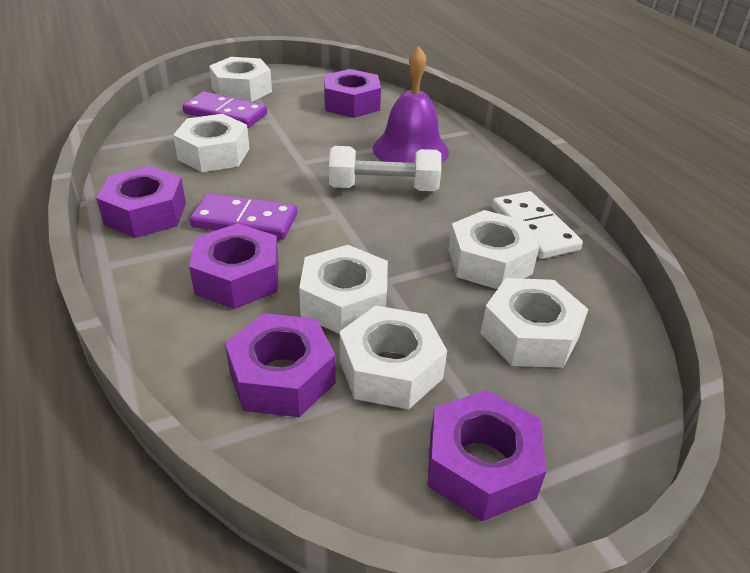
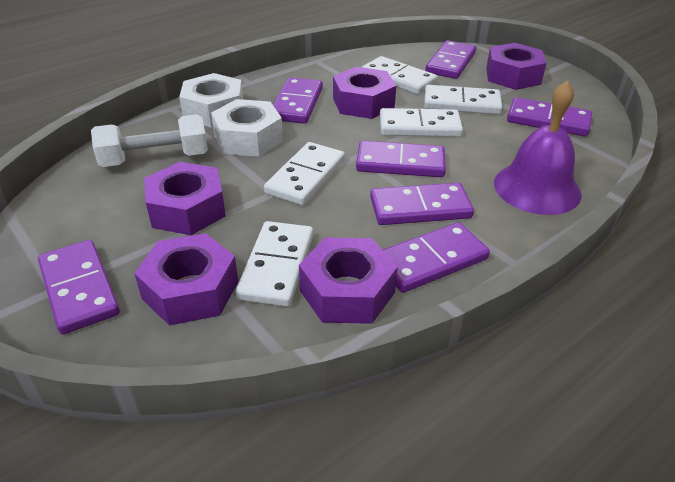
purple domino: [183,91,267,128] [190,193,297,240] = 2 -> [38,240,120,334] [273,78,323,124] [356,141,446,177] [370,182,474,225] [383,222,490,293] [425,40,476,79] [507,97,592,137] = 7
white domino: [492,191,583,259] = 1 -> [236,221,313,307] [264,142,345,205] [362,56,438,95] [380,108,463,137] [424,85,502,115] = 5
white nut: [173,114,249,172] [209,57,272,102] [299,245,388,334] [339,306,447,409] [449,210,539,289] [481,278,588,368] = 6 -> [179,73,243,128] [211,99,283,157] = 2

